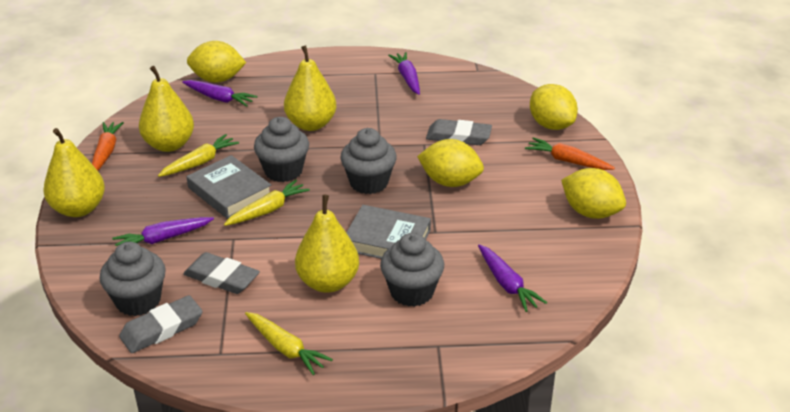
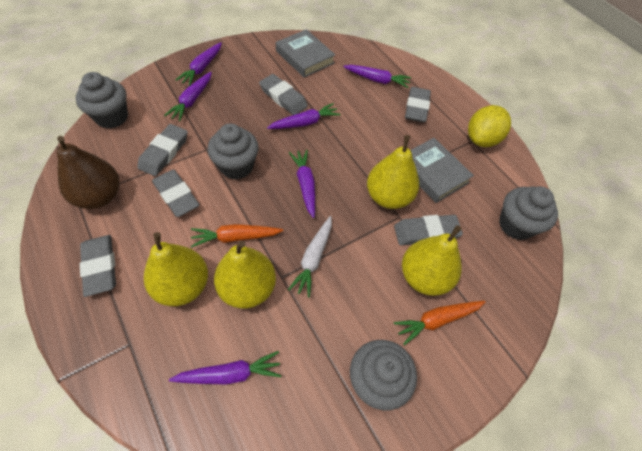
brown pear: none = 0 -> [57,136,120,209] = 1
grey eraser: [119,295,203,353] [183,252,260,294] [426,119,492,145] = 3 -> [80,235,116,297] [137,124,188,176] [152,170,199,217] [259,74,308,115] [394,215,463,245] [405,87,431,123] = 6
purple carrot: [112,217,214,246] [182,80,257,107] [388,52,420,95] [478,244,547,312] = 4 -> [164,72,212,122] [169,351,281,384] [176,42,222,86] [267,103,341,129] [289,150,315,218] [343,65,411,88] = 6
white carrot: none = 0 -> [288,216,332,298] = 1
yellow carrot: [158,134,239,177] [224,180,310,226] [245,312,333,375] = 3 -> none = 0
yellow lemon: [187,41,246,83] [417,139,484,187] [530,84,578,130] [561,168,626,219] = 4 -> [468,105,511,147] = 1

